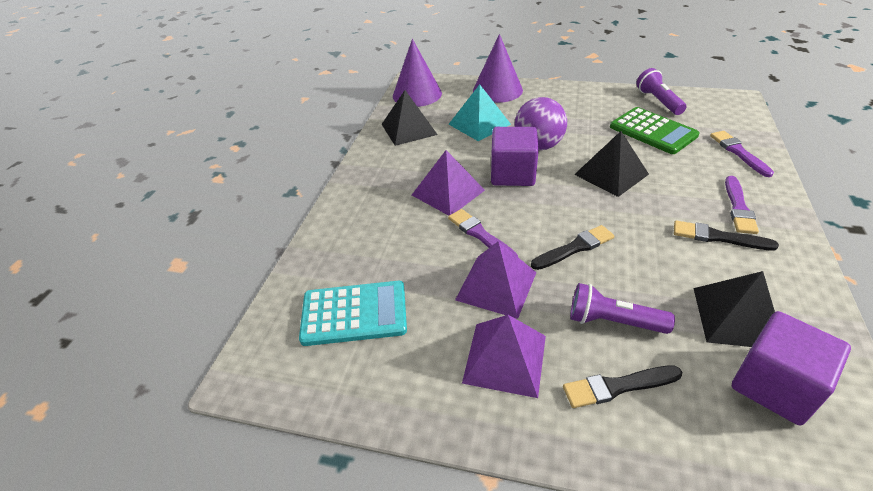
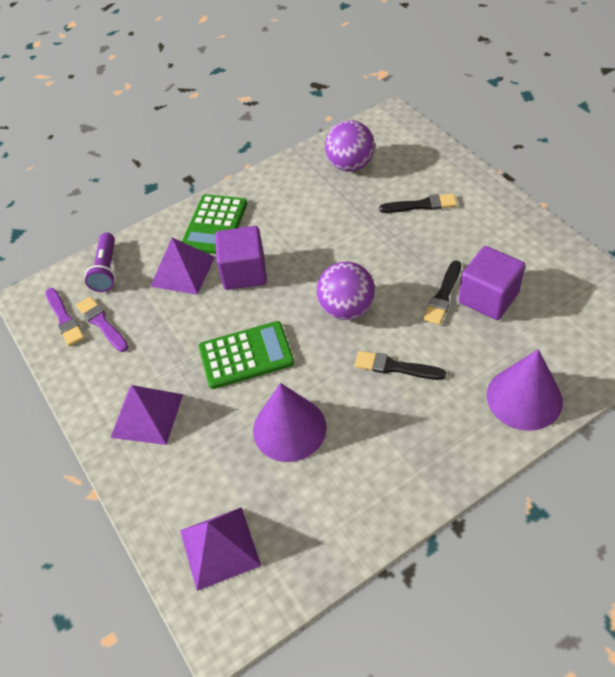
black pyramid: [382,90,438,146] [574,131,649,197] [693,271,775,347] = 3 -> none = 0
green calculator: [610,107,700,154] = 1 -> [182,194,247,254] [199,321,294,389] = 2
purple ball: [514,97,567,150] = 1 -> [317,262,375,320] [325,120,375,172] = 2
purple brush: [448,209,518,257] [710,131,774,177] [725,176,759,234] = 3 -> [45,288,84,346] [76,296,128,352] = 2
purple flashlight: [570,283,675,334] [636,68,686,115] = 2 -> [85,233,116,292] = 1
turquoise calculator: [299,281,407,346] = 1 -> none = 0
turquoise pyramid: [449,84,511,141] = 1 -> none = 0

